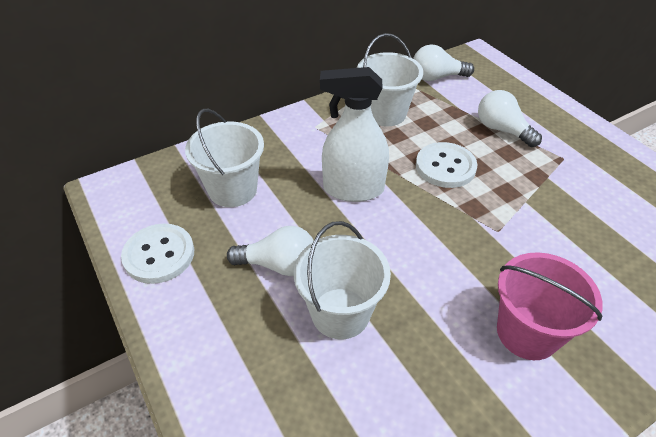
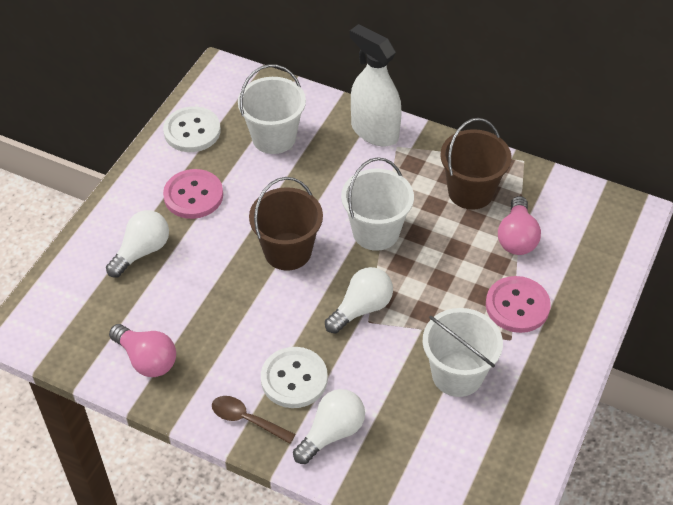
brown bucket: none = 0 -> [249,177,323,271] [440,118,512,210] = 2
brown spoon: none = 0 -> [212,396,296,444] = 1
pink bucket: [497,252,603,360] = 1 -> none = 0
pink button: none = 0 -> [163,169,223,219] [486,276,551,333] = 2
pink light bulb: none = 0 -> [109,324,176,377] [498,196,541,255] = 2

